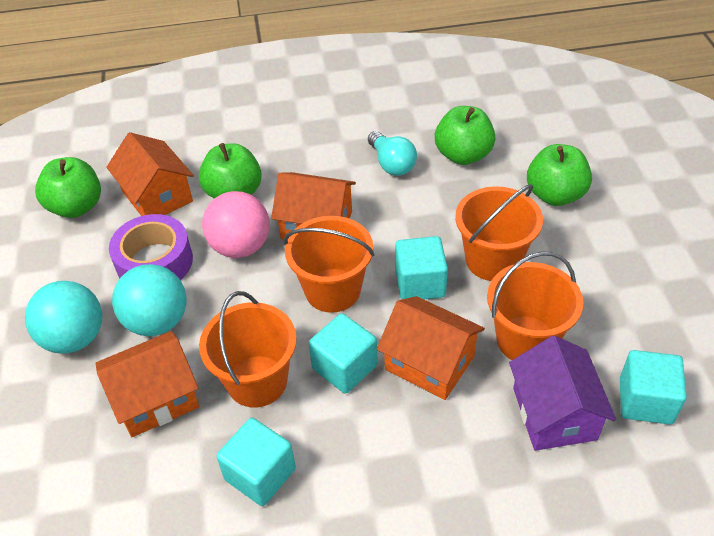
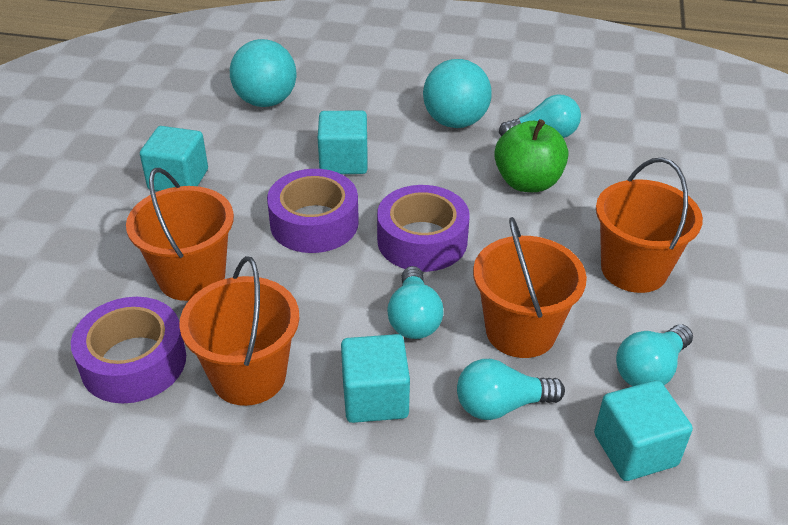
green apple: [35,157,101,218] [199,143,262,199] [435,106,496,165] [527,144,592,206] = 4 -> [494,119,568,192] = 1
orange house: [96,331,199,437] [106,132,194,216] [271,172,356,240] [377,296,485,400] = 4 -> none = 0
pink ball: [202,191,270,258] = 1 -> none = 0
purple house: [509,335,616,451] = 1 -> none = 0
purple tape: [109,214,193,280] = 1 -> [71,297,186,403] [267,169,359,253] [377,185,470,272] = 3
turquoise light bulb: [368,131,417,176] = 1 -> [387,266,443,339] [457,359,565,420] [499,94,581,138] [616,325,693,386] = 4

